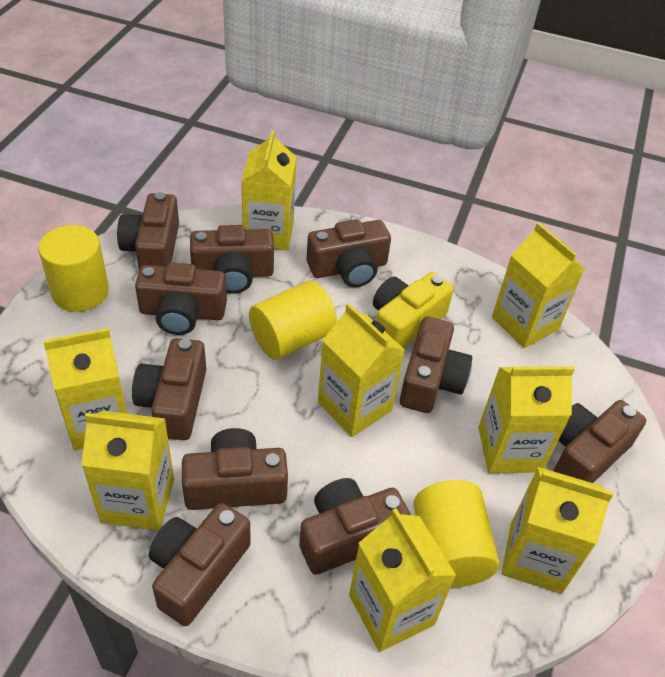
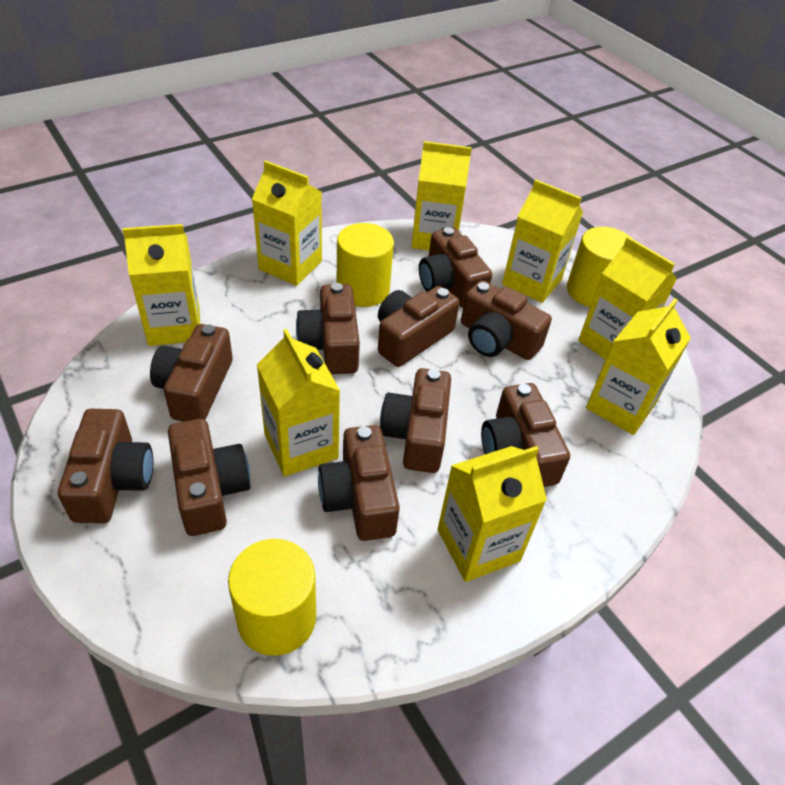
yellow camera: [373,272,454,348] = 1 -> none = 0

